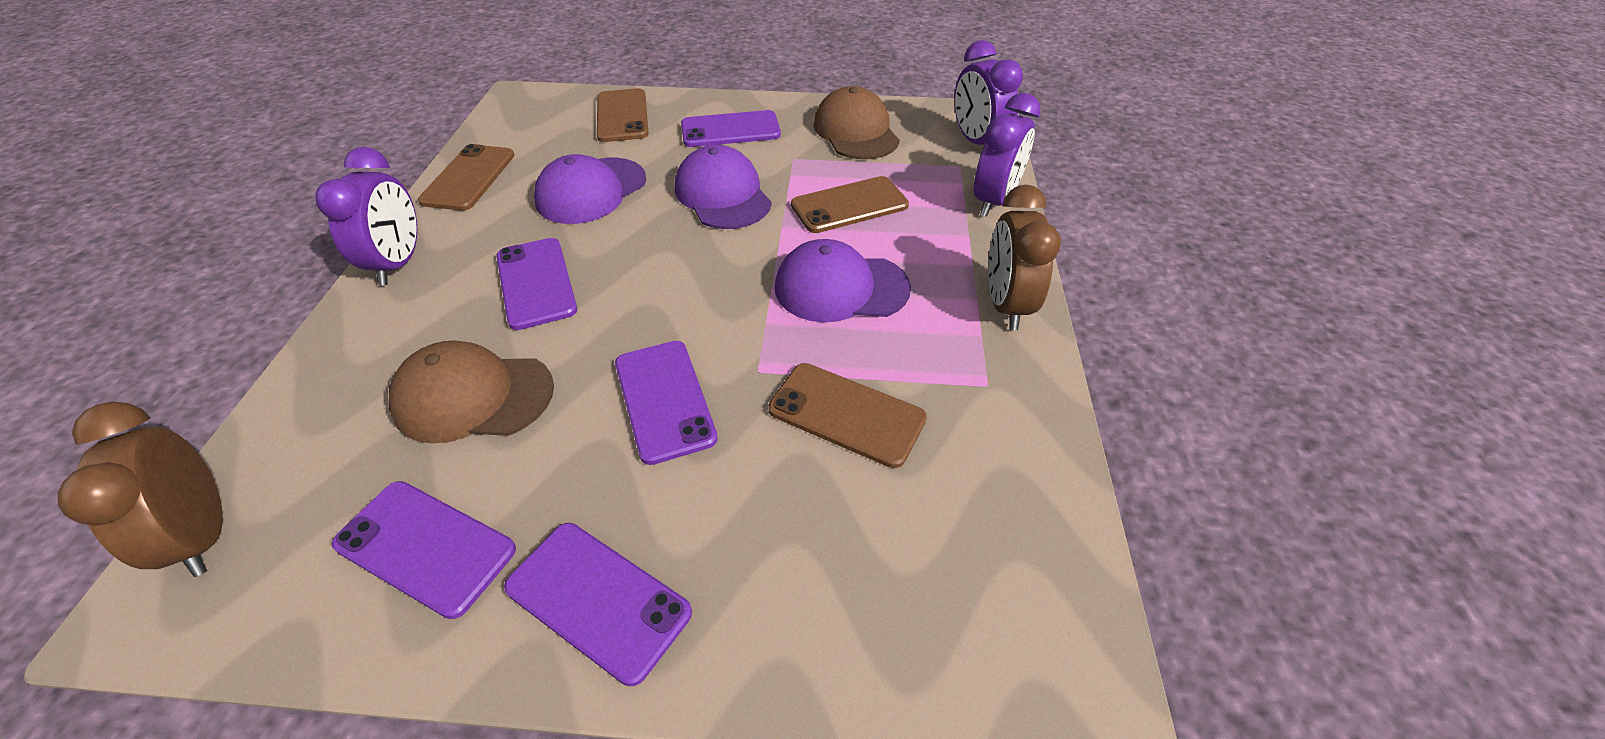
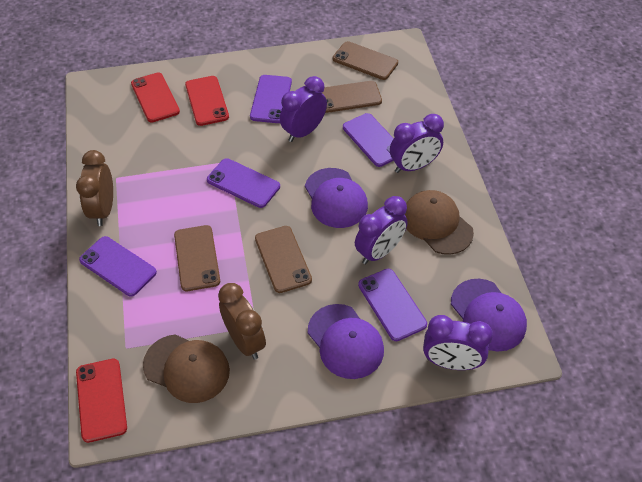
purple clock: [315,147,417,285] [954,40,1023,145] [974,93,1041,217] = 3 -> [280,76,327,142] [355,196,408,264] [390,114,444,173] [423,315,493,370] = 4
red phone: none = 0 -> [76,359,127,443] [131,73,180,122] [185,76,229,126] = 3

